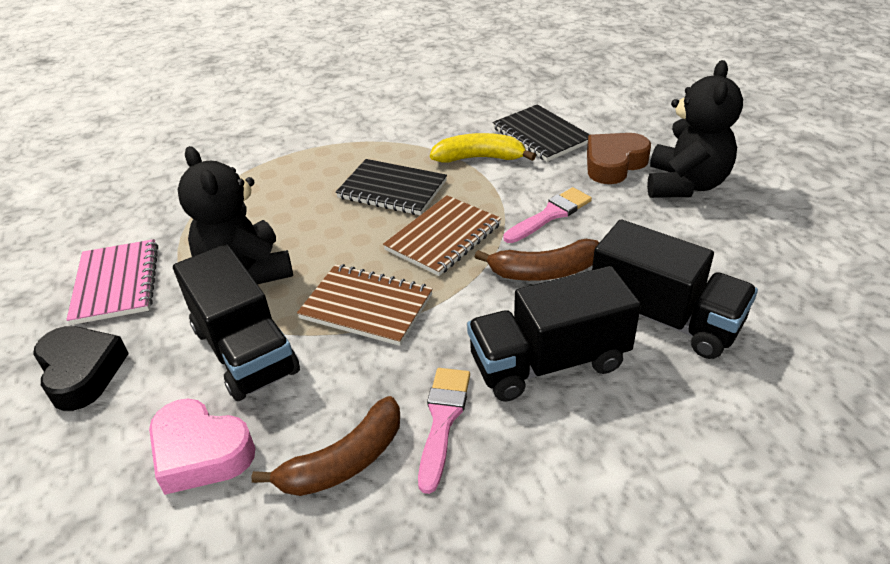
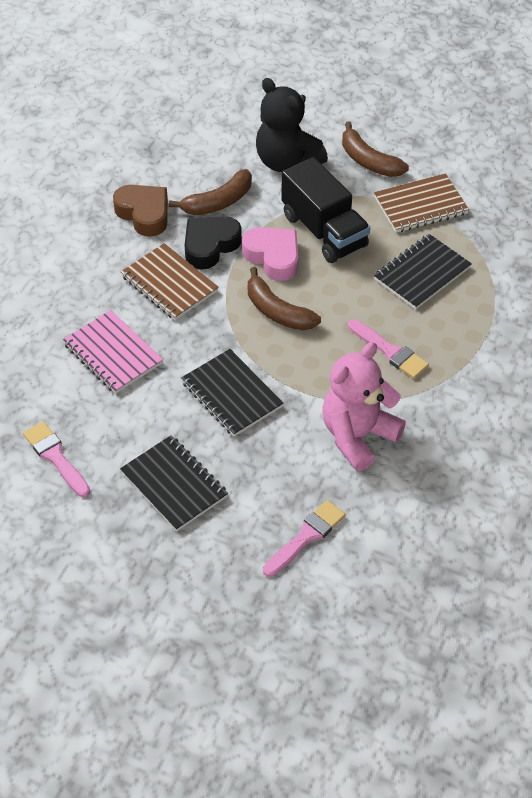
black notebook: [336,159,447,215] [492,104,590,162] = 2 -> [120,435,228,531] [181,349,284,437] [374,234,472,310] = 3
black teddy bear: [178,146,293,284] [647,60,743,198] = 2 -> [256,78,328,172] = 1
black truck: [173,244,300,401] [467,266,641,402] [592,220,758,359] = 3 -> [281,157,370,263] = 1
brown banana: [251,396,400,496] [475,239,599,281] = 2 -> [169,169,252,215] [248,267,321,330] [342,121,409,177] = 3
pink brush: [418,368,470,494] [503,187,592,243] = 2 -> [23,421,90,497] [263,500,346,577] [348,319,429,379] = 3
pink teddy bear: none = 0 -> [323,342,406,471] = 1
yellow banana: [430,133,536,162] = 1 -> none = 0

